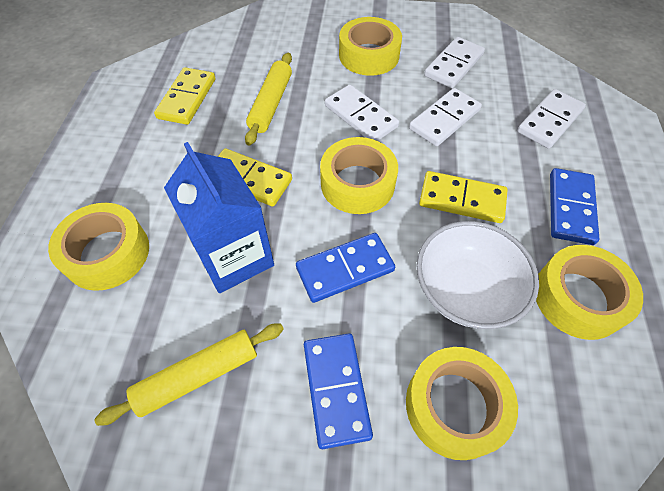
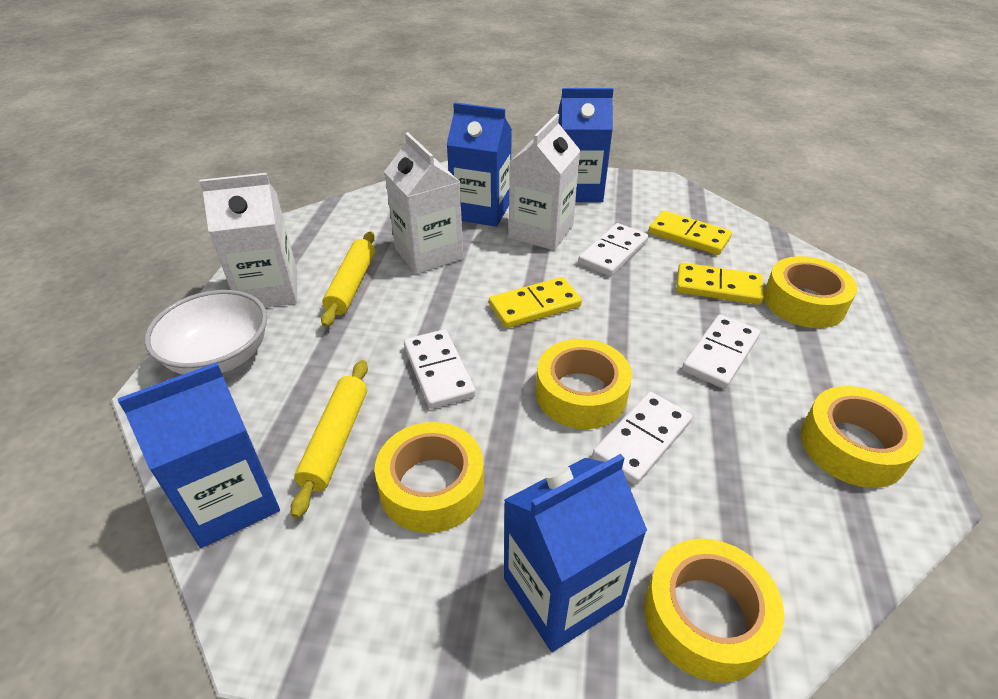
blue carton: [164,142,274,293] = 1 -> [118,362,280,548] [447,102,512,227] [504,454,647,652] [559,88,614,202] = 4
blue domino: [296,233,395,303] [304,333,373,449] [550,168,599,245] = 3 -> none = 0
white carton: none = 0 -> [199,173,297,308] [384,132,463,274] [509,114,581,250] = 3

